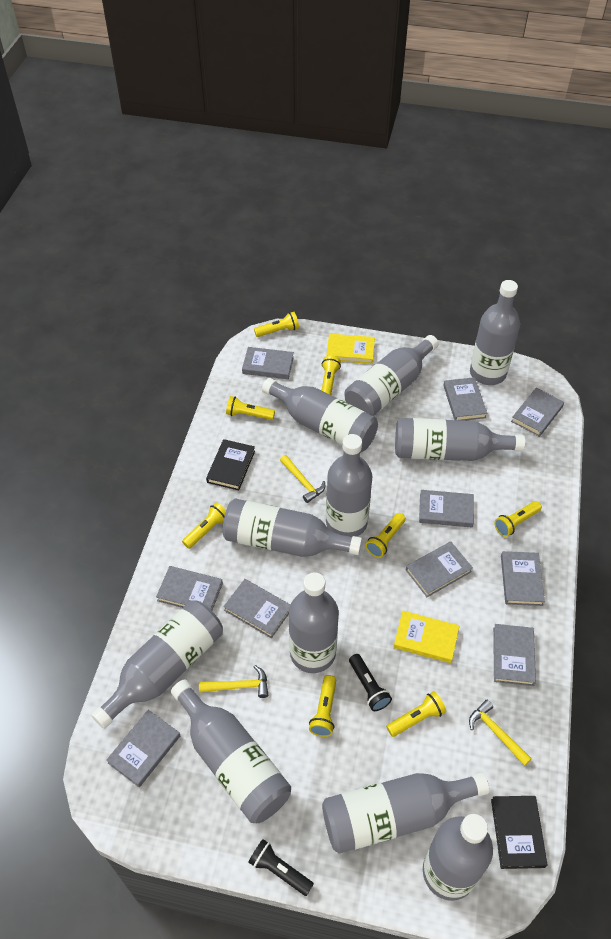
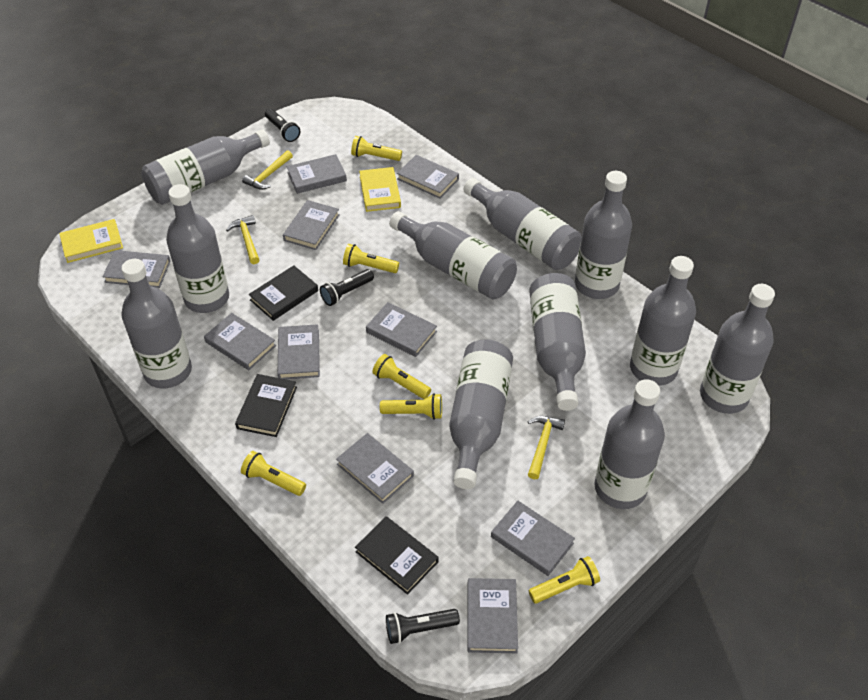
black book: [206,439,255,490] [491,796,548,869] = 2 -> [235,374,297,437] [249,265,318,321] [355,516,438,595] = 3
black flashlight: [249,839,314,896] [349,654,392,711] = 2 -> [265,109,300,142] [320,269,374,306] [386,609,460,644] = 3
yellow flashlight: [182,502,226,549] [226,396,275,420] [254,312,299,337] [309,675,336,737] [321,355,341,395] [365,513,406,558] [386,691,446,737] [494,501,542,537] = 8 -> [241,451,306,496] [343,244,399,273] [351,136,402,161] [372,354,431,399] [380,393,442,420] [529,556,600,604] = 6

